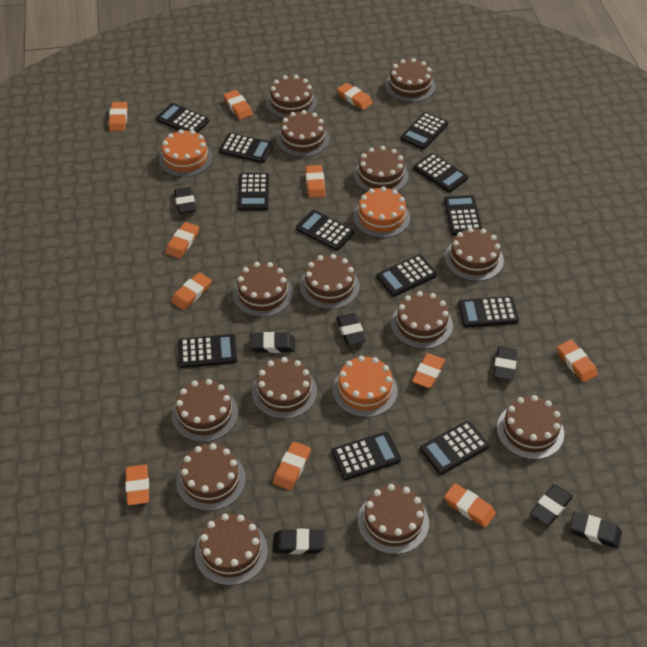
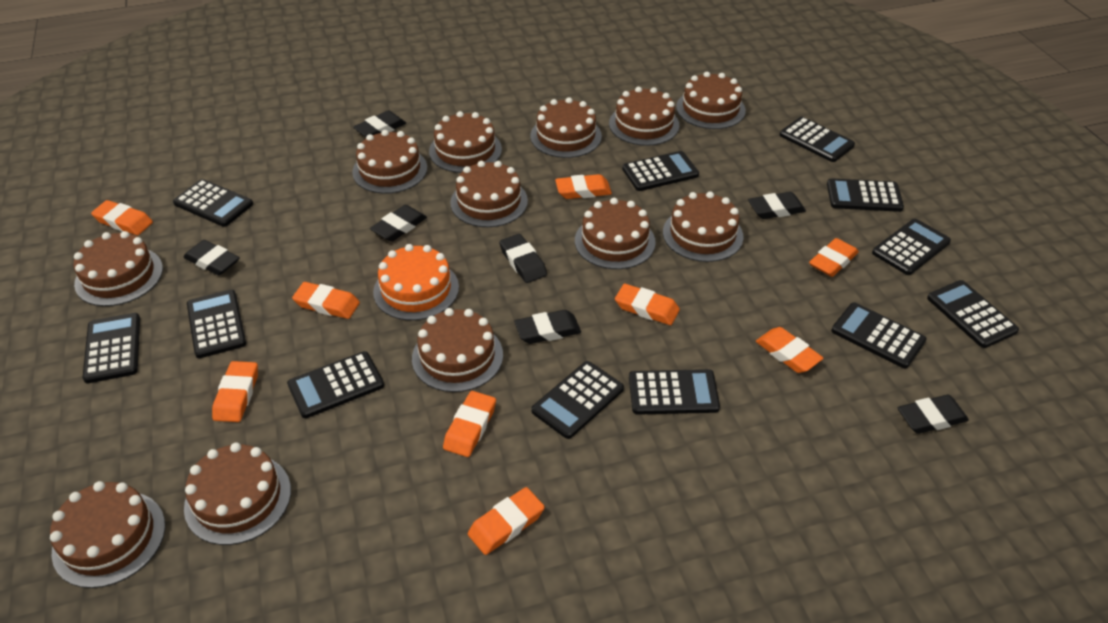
brown cake: [172,379,238,442] [176,443,246,511] [195,514,268,586] [233,262,293,317] [252,357,317,419] [266,75,317,119] [277,110,329,157] [300,254,360,309] [354,146,408,192] [358,484,429,554] [385,58,436,102] [391,291,453,349] [445,228,504,281] [497,395,564,460] = 14 -> [50,481,165,588] [73,231,163,306] [184,443,291,545] [352,130,427,194] [412,308,503,392] [429,111,502,173] [450,161,528,227] [531,97,602,158] [575,198,656,269] [609,87,679,146] [663,191,743,262] [676,72,746,129] = 12
orange cake: [159,129,213,177] [333,356,398,417] [353,186,410,238] = 3 -> [373,244,459,321] = 1
orange eraser: [109,102,128,131] [125,464,149,505] [166,222,199,258] [171,272,212,310] [223,90,253,120] [273,441,311,490] [305,165,326,198] [337,83,373,110] [412,353,446,388] [444,483,496,528] [557,340,598,382] = 11 -> [91,200,153,235] [212,361,258,422] [292,282,360,319] [443,391,496,457] [468,487,545,555] [555,174,612,199] [615,284,680,325] [756,327,823,373] [809,238,859,277] = 9

